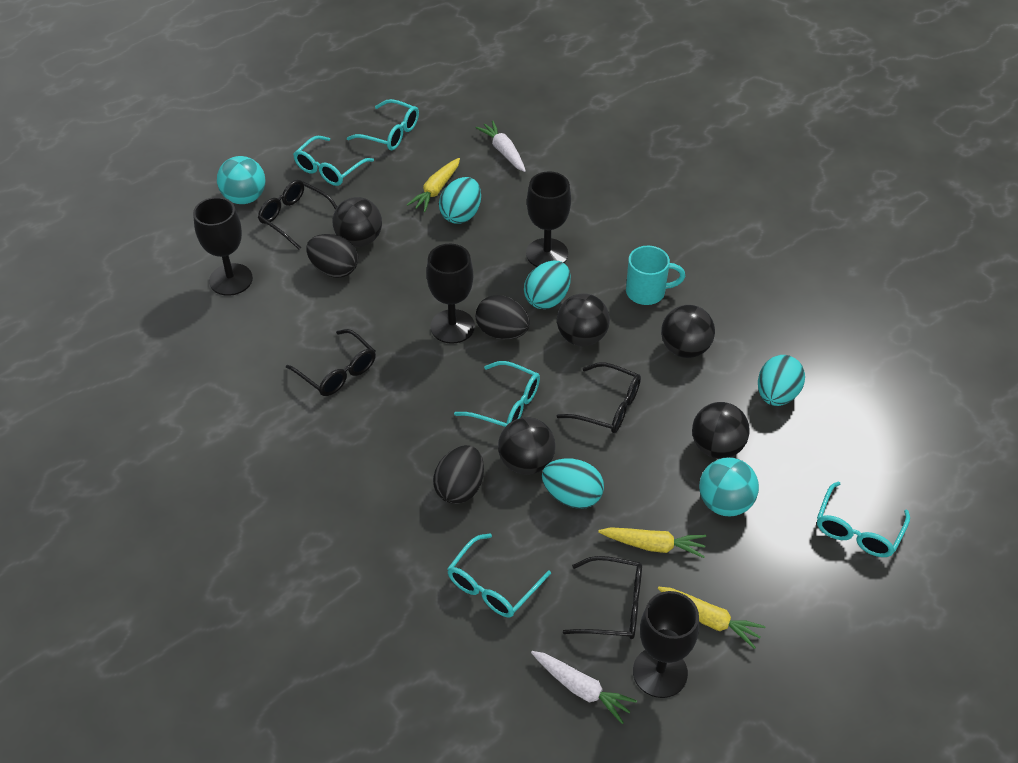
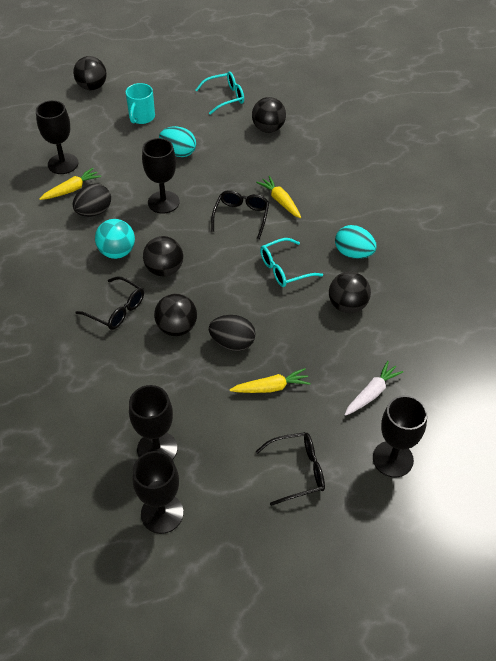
black egg: [306,234,358,278] [433,445,484,504] [476,295,530,339] = 3 -> [73,183,111,217] [209,315,256,351] = 2
black glasses: [258,180,337,250] [286,329,376,396] [557,363,641,433] [563,556,642,639] = 4 -> [75,276,144,330] [211,190,269,239] [255,432,325,506] = 3
black goblet: [193,197,253,296] [426,244,475,344] [526,171,571,267] [633,591,699,698] = 4 -> [36,100,78,174] [129,385,177,460] [132,451,183,534] [142,138,180,214] [373,395,427,477] = 5
turquoise ball: [217,156,265,204] [699,457,759,516] = 2 -> [95,219,135,259] = 1
turquoise egg: [439,177,481,224] [524,260,571,309] [542,458,604,509] [758,355,805,406] = 4 -> [159,126,196,157] [335,225,377,259] = 2
turquoise glasses: [293,136,374,186] [347,99,419,150] [447,533,551,618] [454,361,540,427] [817,481,910,557] = 5 -> [196,72,244,115] [260,238,323,287] = 2
white carrot: [476,121,526,172] [531,651,637,724] = 2 -> [344,361,404,416] = 1

